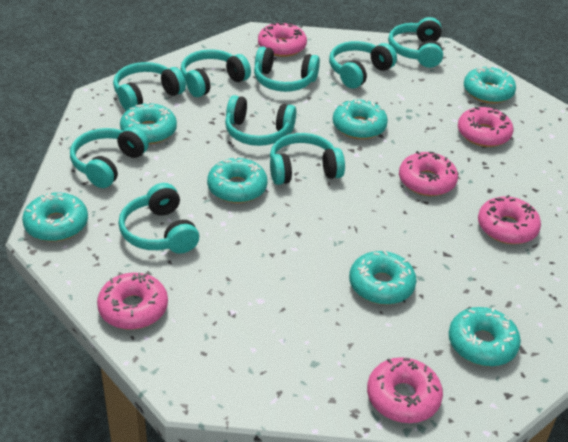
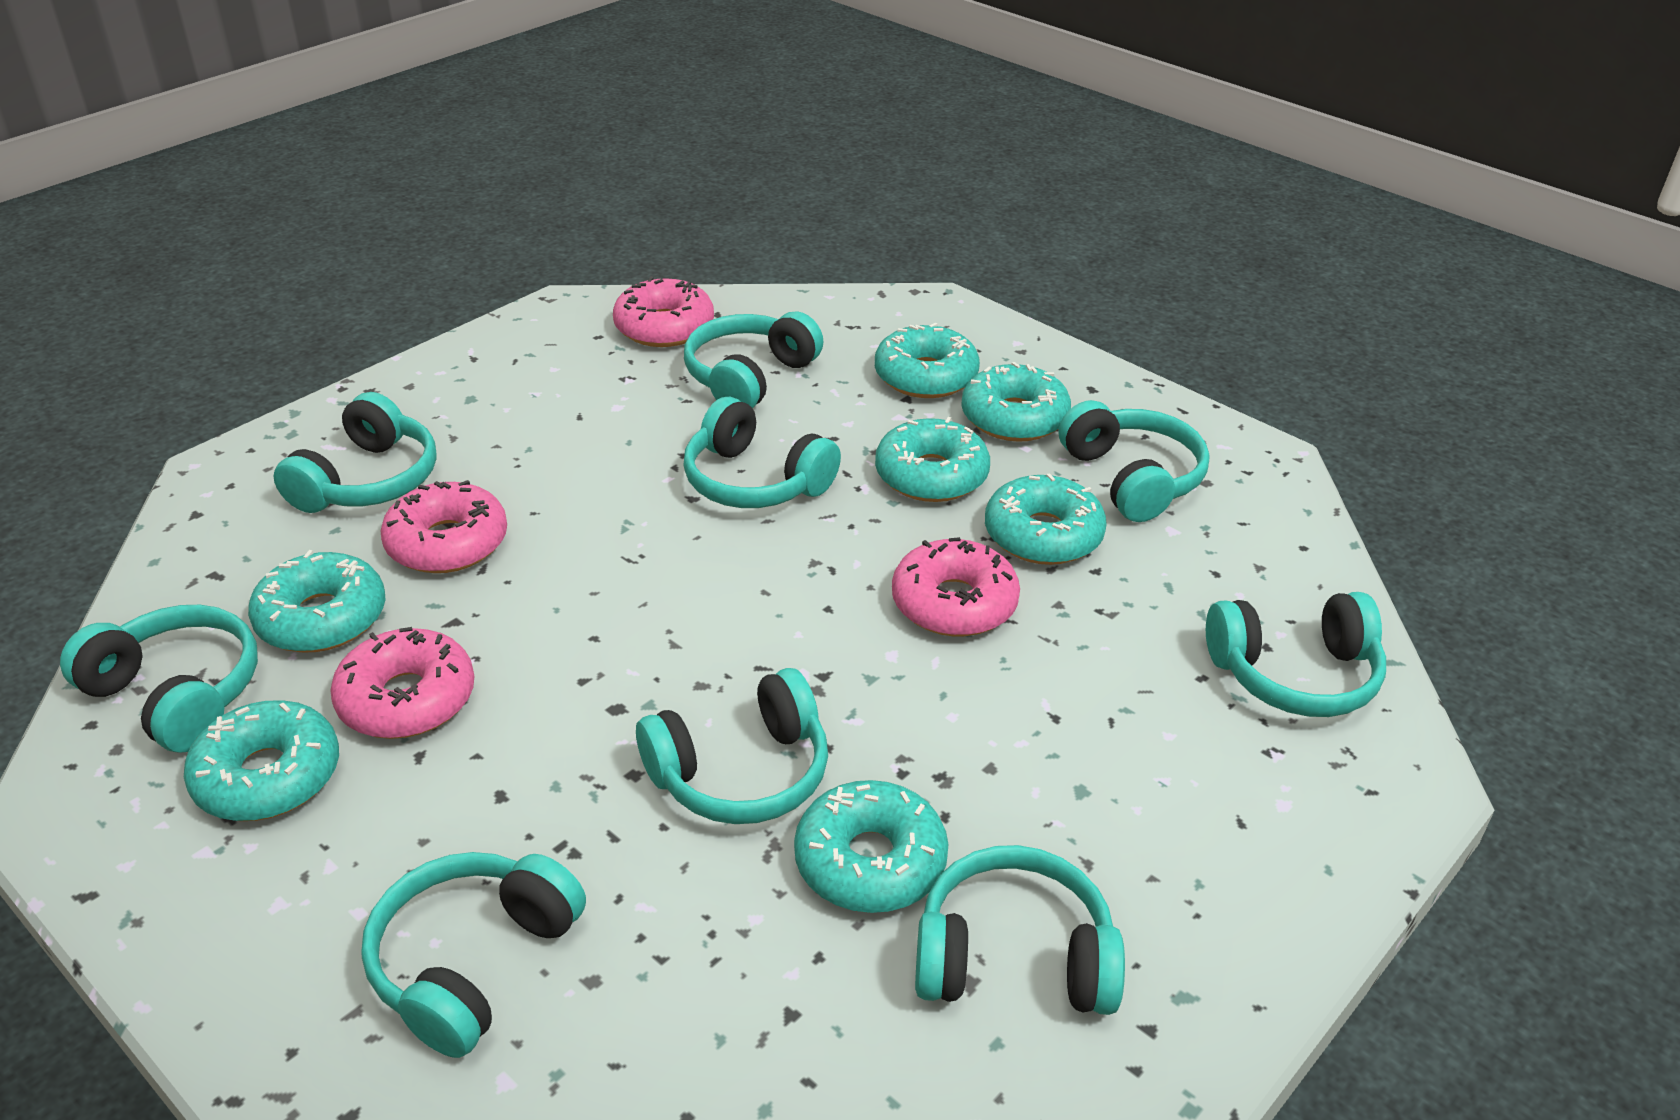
pink donut: [97,273,168,330] [258,22,307,57] [367,357,443,423] [399,151,458,196] [458,107,513,147] [478,195,541,244] = 6 -> [330,627,474,739] [381,480,507,573] [613,276,714,347] [892,537,1020,636] = 4

